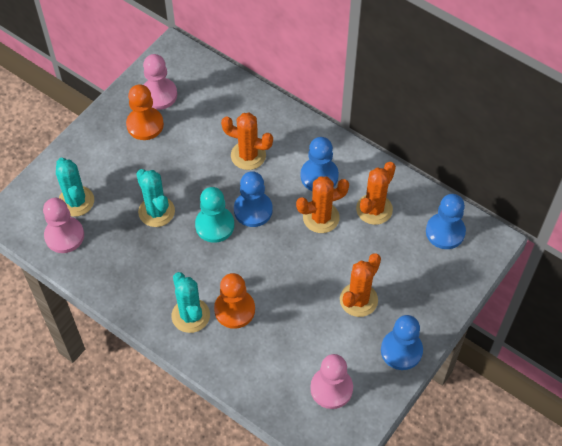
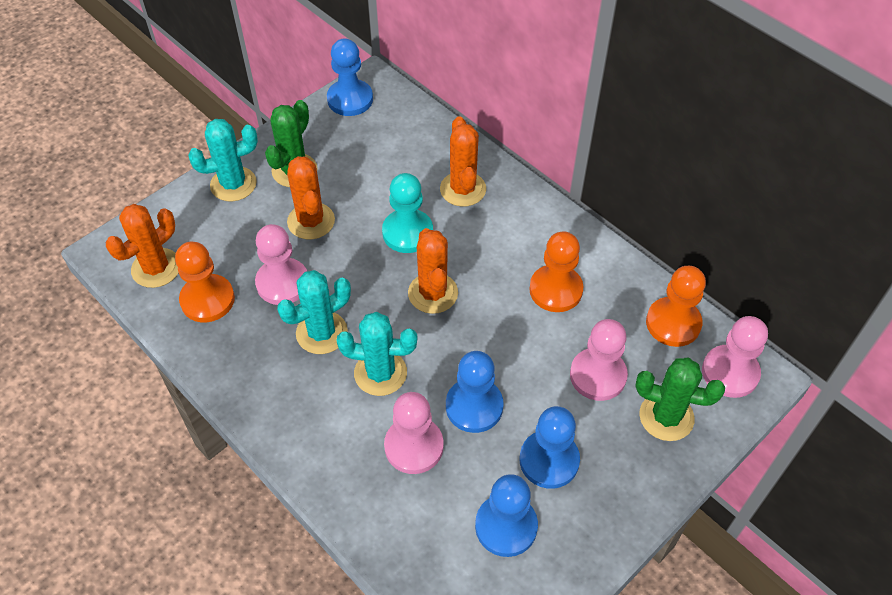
green cactus: none = 0 -> [265,100,318,187] [635,358,725,441] = 2
orange pawn: [126,84,164,140] [214,273,255,329] = 2 -> [175,242,235,322] [529,231,584,312] [646,266,706,347] = 3
pink pawn: [43,198,84,253] [143,54,177,110] [310,354,353,409] = 3 -> [255,224,307,305] [384,392,444,474] [570,319,628,401] [702,316,768,398] = 4

